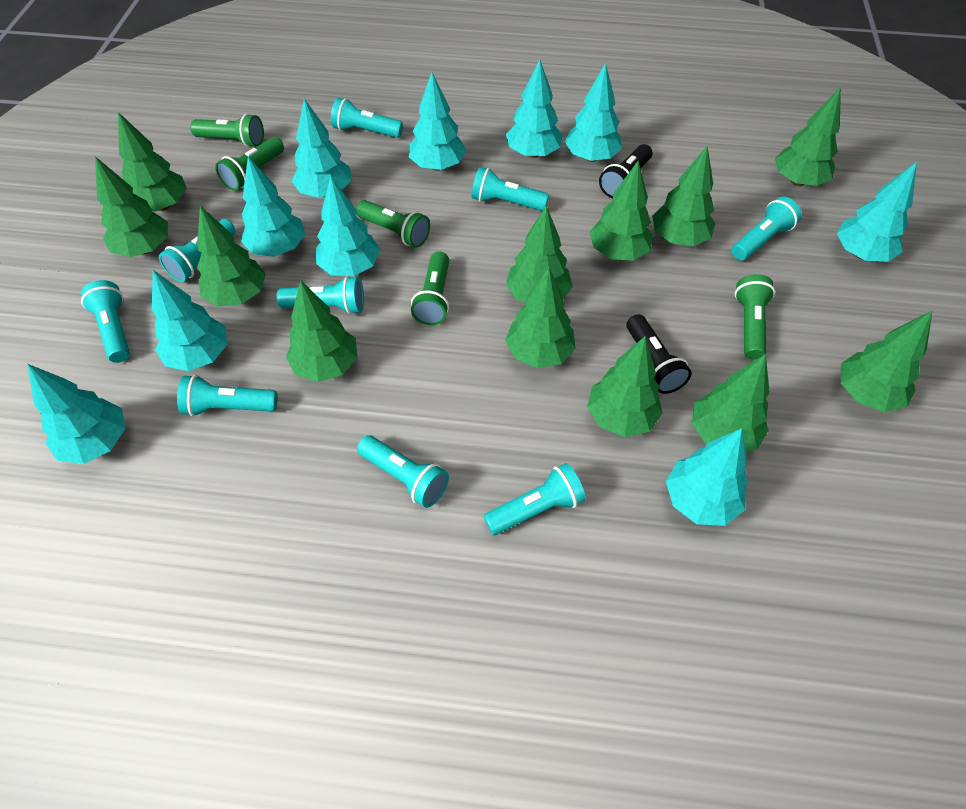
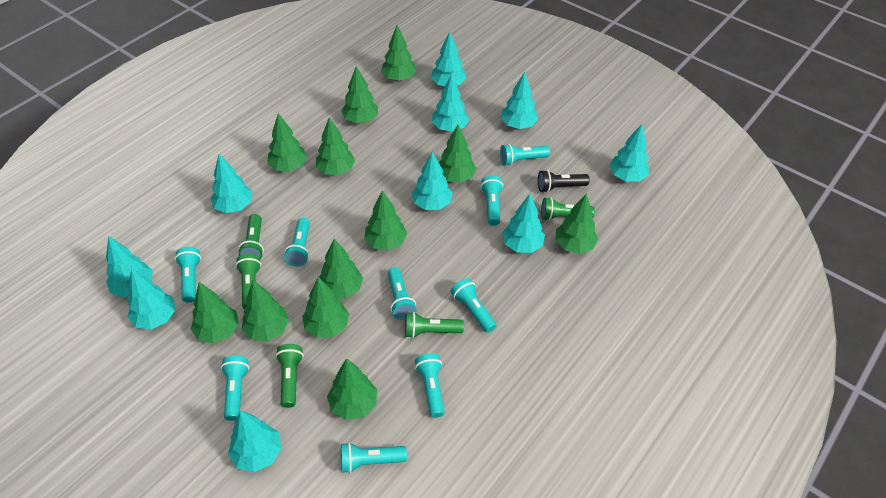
black flashlight: [599,144,653,198] [627,314,692,394] = 2 -> [538,170,590,193] = 1

